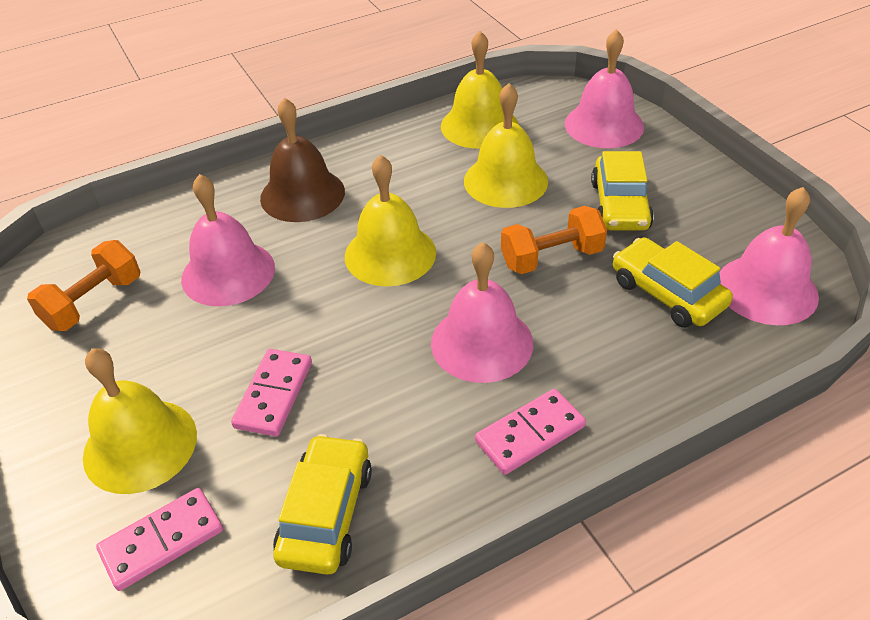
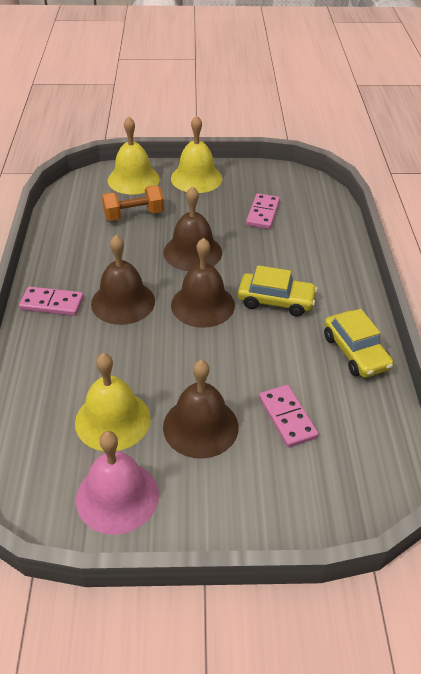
brown bell: [260,97,345,222] = 1 -> [91,235,155,325] [163,186,222,271] [163,360,239,459] [171,238,235,328] = 4
orange dumbbell: [27,240,140,331] [501,206,607,274] = 2 -> [102,185,164,221] = 1
pink bell: [181,174,275,306] [431,242,533,383] [565,29,644,148] [719,187,819,325] = 4 -> [76,431,159,534] = 1
yellow bell: [83,348,197,494] [345,155,436,286] [441,31,519,149] [464,83,548,208] = 4 -> [75,353,151,451] [108,116,160,195] [171,115,223,193] = 3
yellow car: [273,434,372,575] [591,151,654,231] [613,237,733,328] = 3 -> [238,265,317,317] [324,309,393,378] = 2

